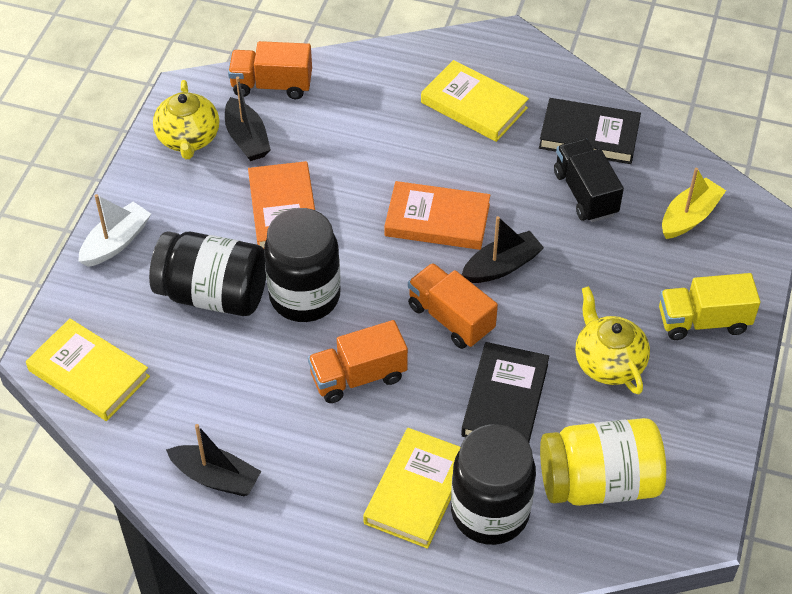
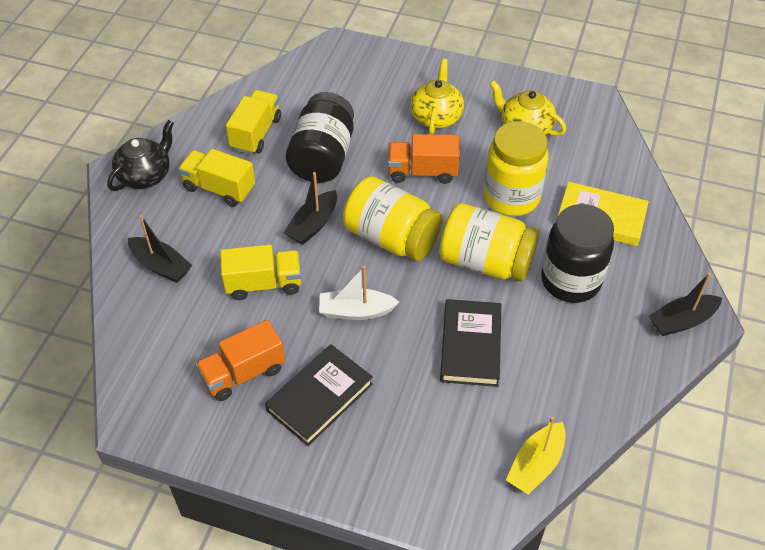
black jar: [149,231,266,316] [264,208,341,322] [451,424,536,545] = 3 -> [286,92,354,183] [541,204,614,303] = 2
black teapot: none = 0 -> [107,120,174,191] = 1
black truck: [554,139,624,222] = 1 -> none = 0
orange book: [248,161,315,249] [384,181,490,250] = 2 -> none = 0
orange truck: [228,41,312,99] [308,320,408,403] [408,263,498,349] = 3 -> [195,320,285,401] [388,134,460,184] = 2
yellow book: [26,319,150,421] [363,428,460,549] [421,60,529,142] = 3 -> [558,182,649,246] = 1
yellow jar: [540,418,666,506] = 1 -> [343,176,443,261] [439,203,539,282] [484,121,549,216] = 3
yellow truck: [659,273,760,340] = 1 -> [178,149,255,207] [220,245,301,300] [226,90,281,154] = 3

